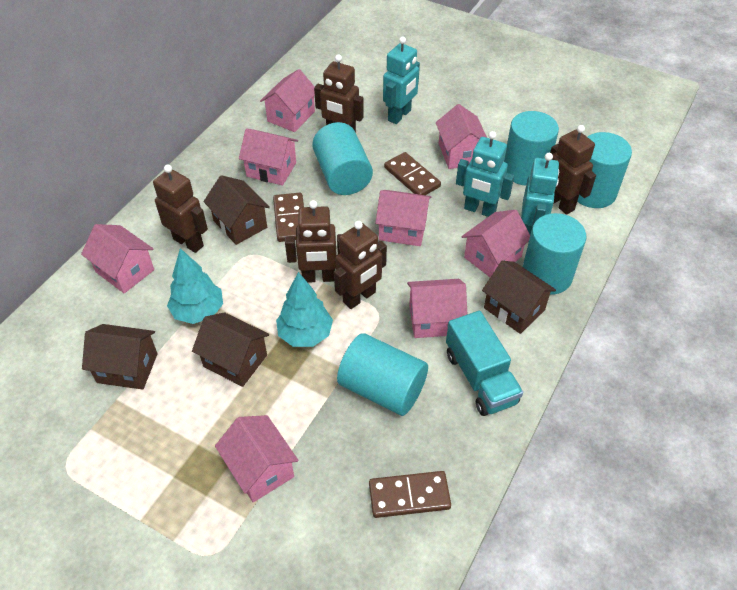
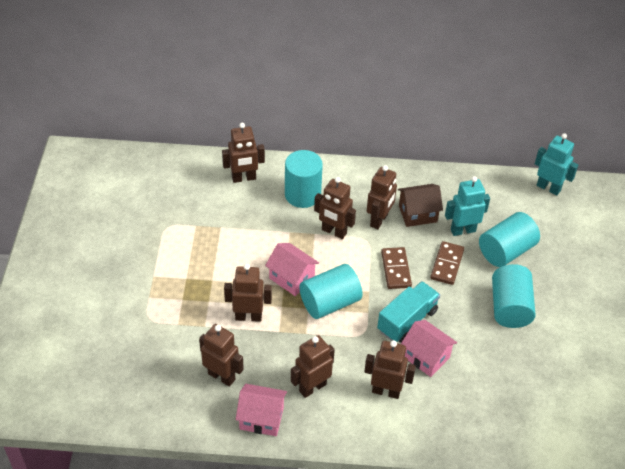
brown domino: [273,193,304,242] [369,471,451,518] [384,152,441,195] = 3 -> [381,247,412,289] [430,241,464,285] = 2
brown house: [82,324,158,390] [192,312,269,387] [203,175,270,245] [482,261,556,334] = 4 -> [398,184,443,227] = 1
brown robot: [153,165,208,253] [285,200,342,283] [314,54,364,133] [334,221,387,309] [550,125,596,215] = 5 -> [199,324,244,387] [222,123,265,183] [224,264,272,322] [291,335,335,398] [314,177,356,239] [364,340,416,399] [367,165,397,229] = 7
pink house: [81,224,154,294] [215,415,298,502] [239,128,298,186] [260,69,315,132] [375,190,431,246] [407,279,467,338] [436,104,487,169] [462,210,530,277] = 8 -> [236,384,287,436] [265,243,319,296] [401,320,457,377] = 3
turquoise cylinder: [312,122,373,195] [337,333,428,416] [504,111,559,186] [523,213,586,295] [577,132,632,208] = 5 -> [285,150,323,208] [299,264,363,319] [479,212,540,267] [492,264,536,328] = 4
turquoise robot: [383,37,420,124] [456,131,514,217] [521,153,559,235] = 3 -> [445,176,490,236] [535,133,578,196] = 2
turquoise tree: [167,248,223,324] [276,272,333,347] = 2 -> none = 0

